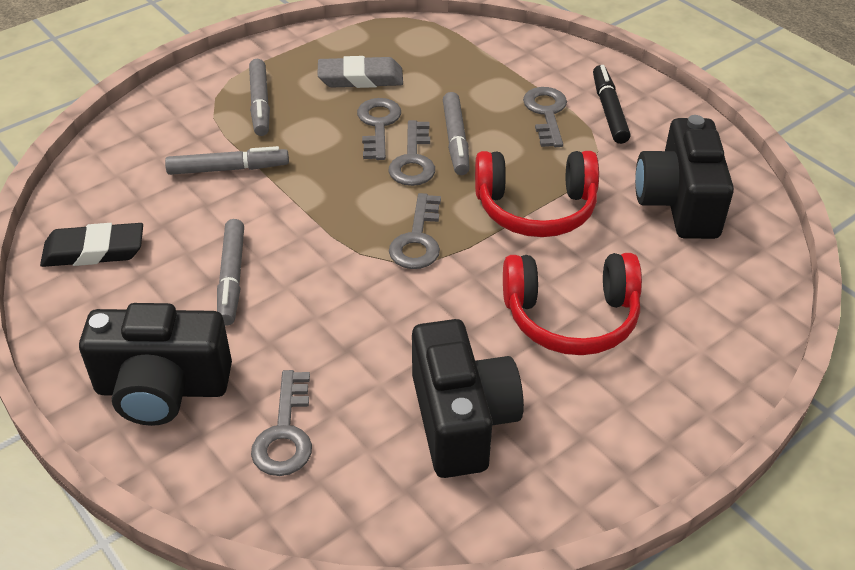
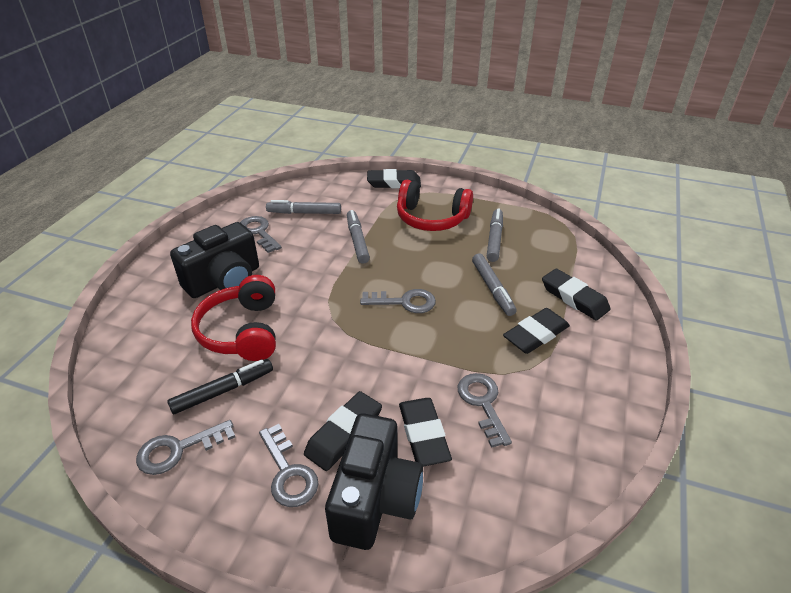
black camera: [79,303,232,426] [412,319,524,478] [635,115,734,239] = 3 -> [170,222,259,298] [325,413,423,550] = 2
black eraser: [40,223,143,267] = 1 -> [304,391,382,471] [367,169,421,188] [399,398,452,467] [503,308,570,354] [542,269,610,321] = 5
grey eraser: [318,56,403,88] = 1 -> none = 0

